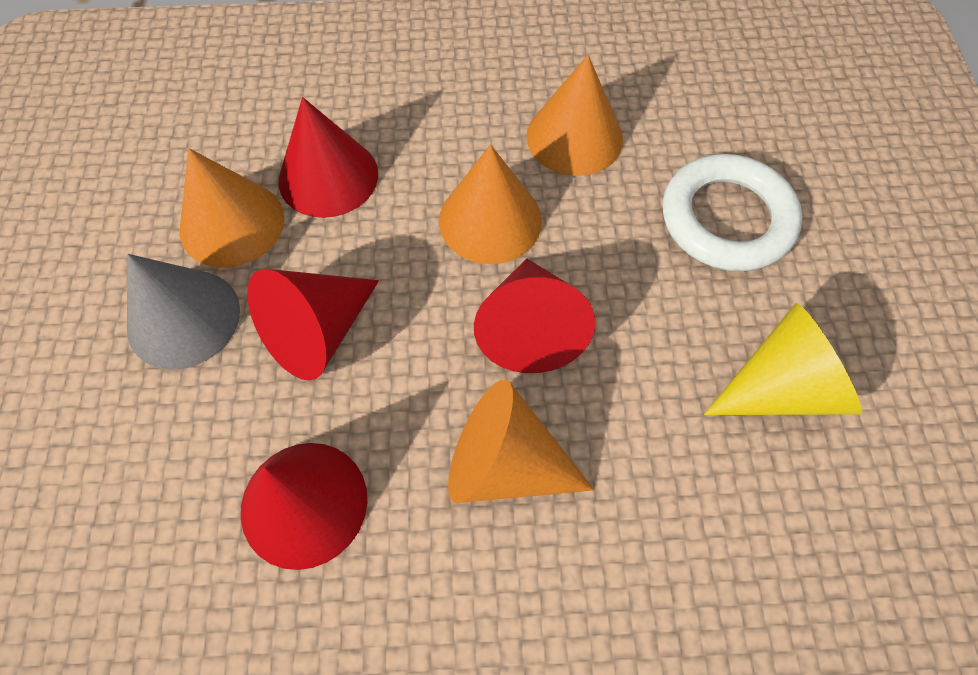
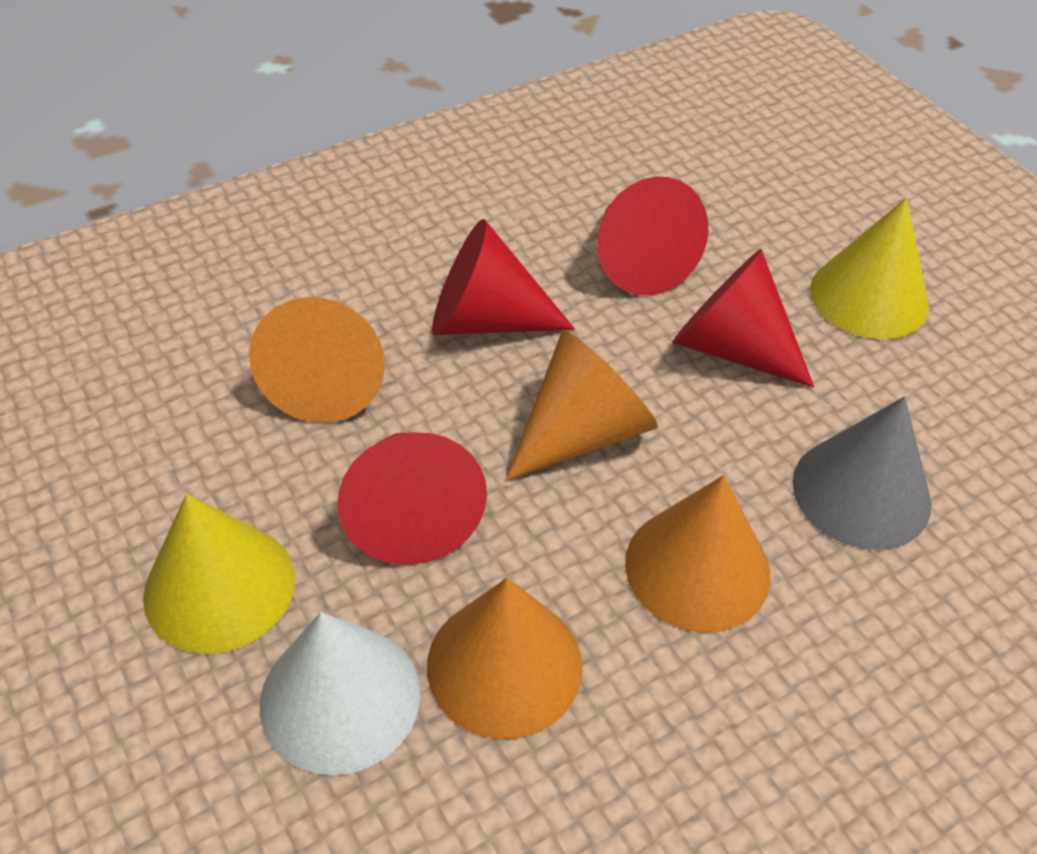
white cone: none = 0 -> [260,612,420,776] = 1
white ring: [663,154,802,271] = 1 -> none = 0
yellow cone: [704,303,862,415] = 1 -> [143,494,295,654] [810,198,929,339] = 2

